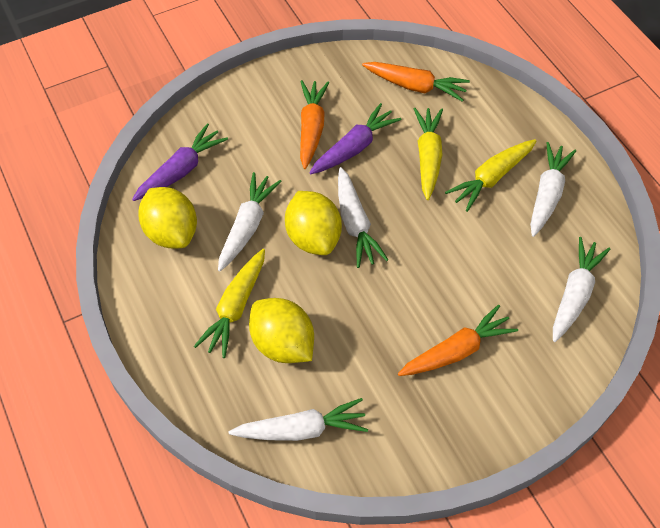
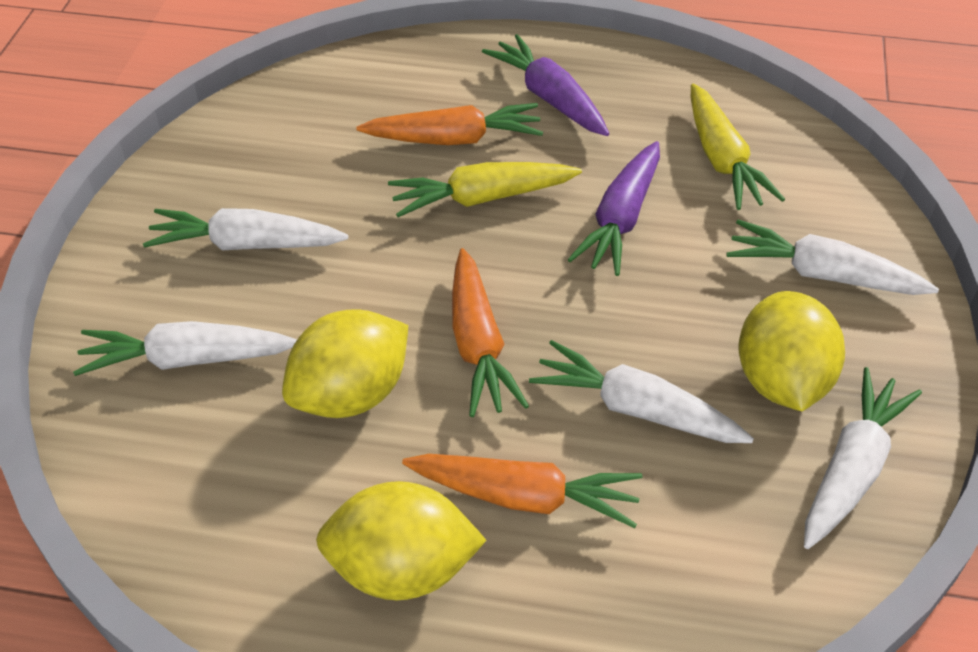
yellow carrot: [194,249,265,358] [414,108,443,200] [445,139,537,212] = 3 -> [388,162,582,217] [691,83,785,210] = 2

